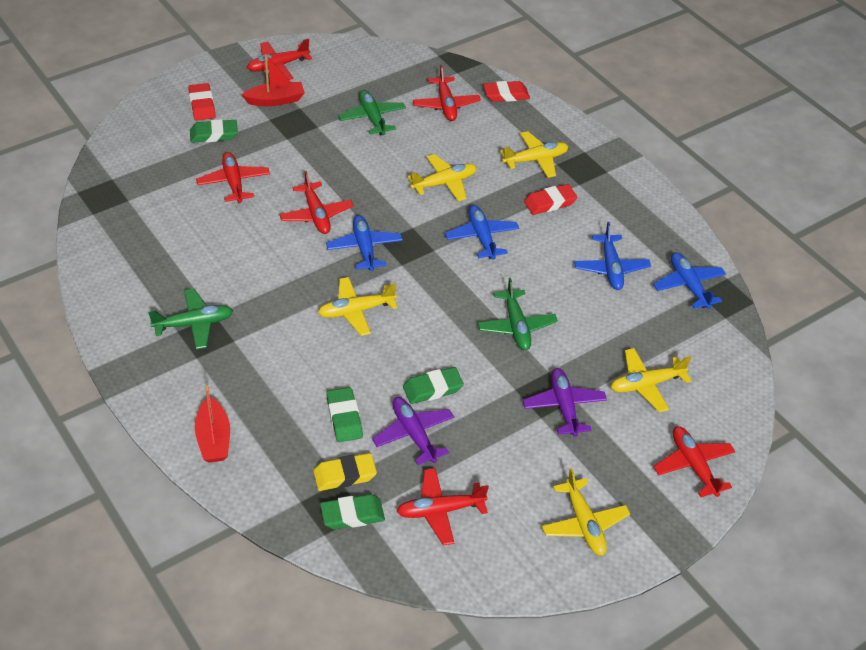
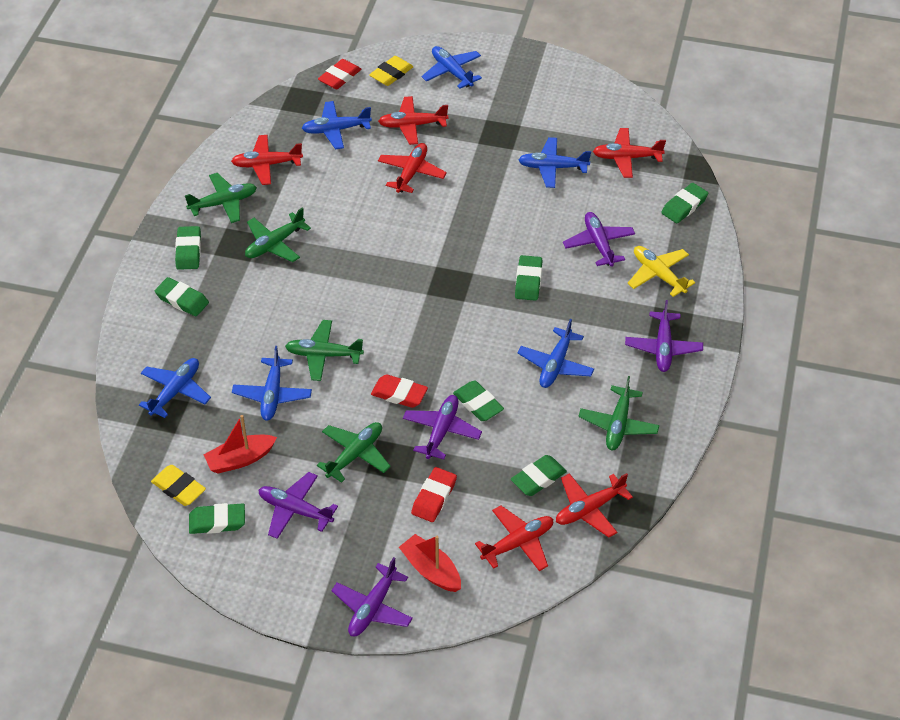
blue plane: [326,215,403,271] [445,205,519,259] [574,222,651,290] [653,252,726,309] = 4 -> [139,358,211,418] [232,346,312,421] [302,101,372,149] [421,46,482,89] [518,137,591,188] [518,319,594,388] = 6
green eraser: [190,119,238,143] [320,494,385,529] [327,387,363,442] [403,367,464,404] = 4 -> [155,277,209,316] [175,226,201,270] [189,503,245,534] [453,381,504,421] [511,455,567,496] [515,255,543,301] [661,183,708,223] = 7
green plane: [148,288,233,349] [338,90,406,136] [478,278,558,350] = 3 -> [185,173,257,223] [245,208,311,262] [285,320,364,381] [317,422,391,483] [578,376,659,450] = 5
purple plane: [372,397,454,465] [523,368,607,437] = 2 -> [259,472,338,539] [331,557,413,636] [403,395,482,459] [563,212,635,267] [625,300,703,372] = 5
yellow eraser: [313,453,377,491] = 1 -> [151,465,206,506] [369,56,413,86] = 2
yellow plane: [318,277,398,336] [407,154,477,201] [500,131,568,178] [542,468,630,556] [611,348,692,412] = 5 -> [628,246,695,297] = 1

